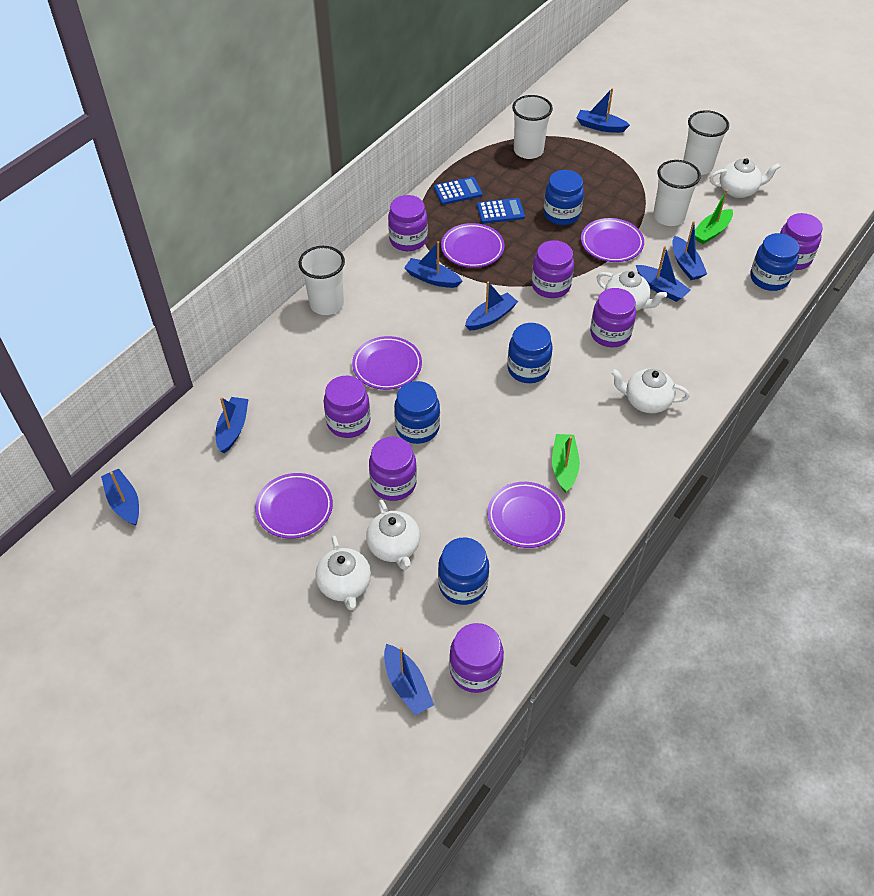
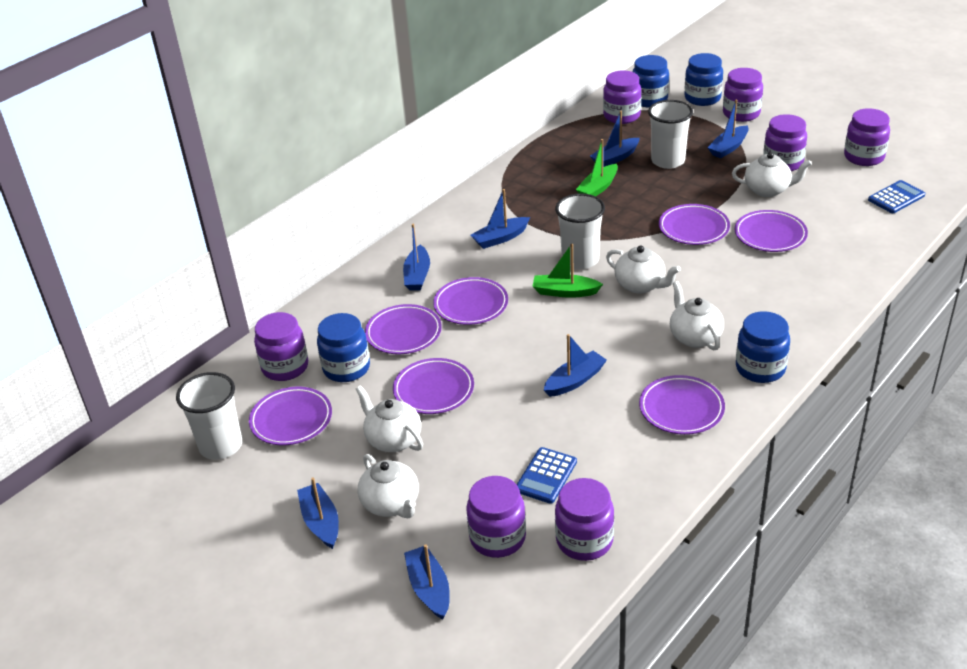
blue boat: [101,469,139,526] [216,397,249,453] [384,644,434,715] [404,241,462,288] [465,281,518,330] [577,88,630,133] [636,246,690,302] [672,221,707,280] = 8 -> [297,477,339,549] [403,224,430,290] [404,544,450,619] [471,189,530,249] [544,334,607,397] [590,111,640,167] [707,99,749,158] = 7
blue jar: [394,381,440,444] [438,537,489,605] [507,323,552,383] [544,170,584,225] [750,233,799,291] = 5 -> [317,313,370,382] [632,55,669,108] [684,53,723,106] [736,311,790,383] = 4
purple plate: [255,473,333,539] [352,336,422,390] [441,223,504,268] [487,482,565,548] [581,218,644,262] = 5 -> [249,387,332,445] [365,304,442,354] [393,358,474,414] [433,277,508,325] [639,375,725,435] [659,204,730,245] [735,210,808,252] = 7
white cup: [299,246,345,315] [512,95,553,159] [653,160,701,226] [683,110,729,175] = 4 -> [176,372,242,460] [555,193,605,269] [648,100,693,169] = 3

